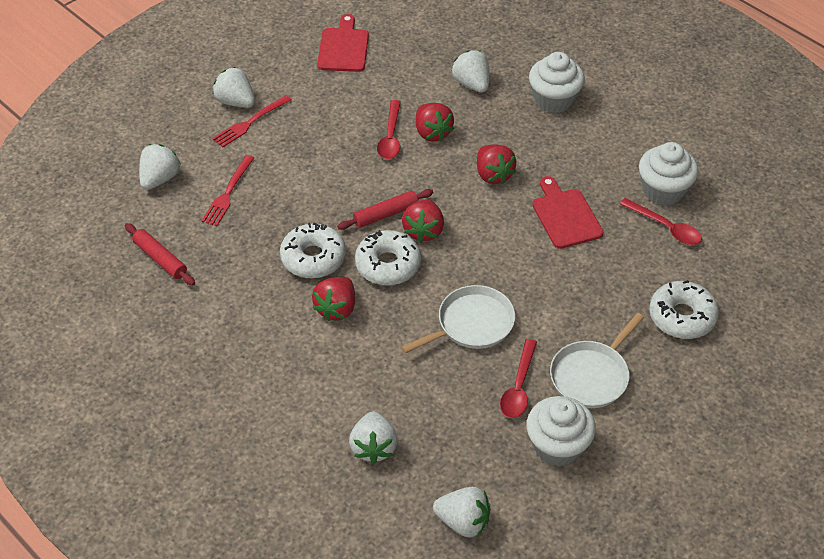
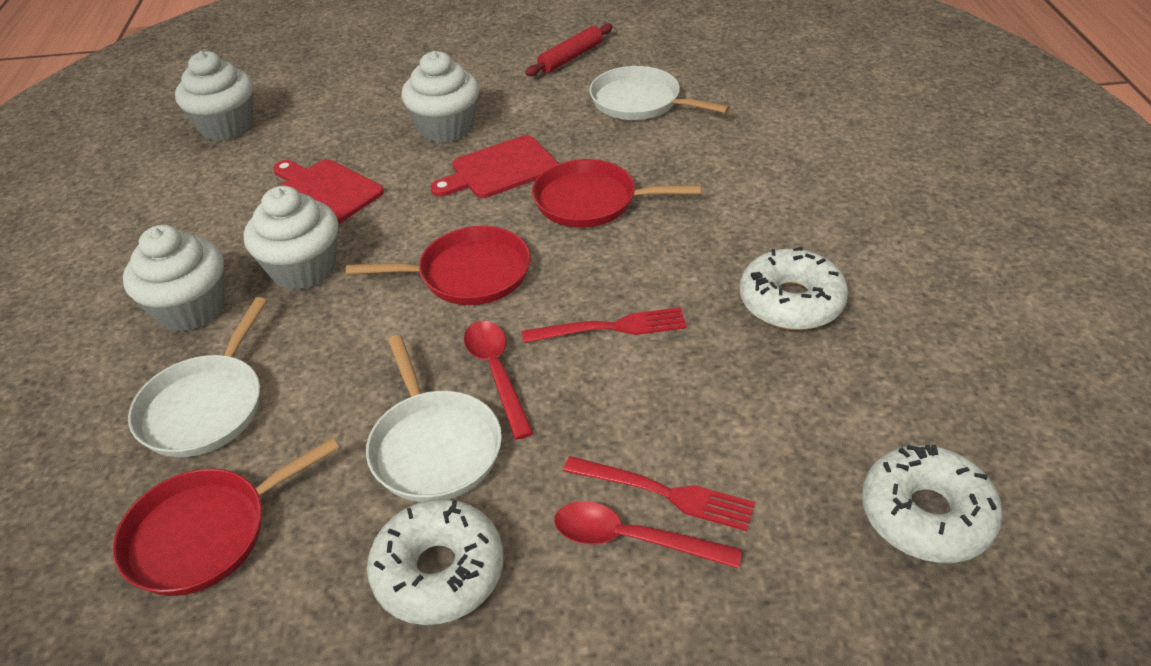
red pan: none = 0 -> [113,437,339,596] [346,226,530,305] [532,159,701,227] = 3
red rolling pin: [125,223,195,286] [337,189,434,230] = 2 -> [525,23,613,76] = 1
red spoon: [377,100,401,159] [500,339,537,418] [620,198,702,245] = 3 -> [464,321,533,440] [554,501,742,569] = 2
red strawberry: [312,277,355,321] [402,200,444,243] [416,103,454,142] [477,144,516,185] = 4 -> none = 0
white cupcake: [526,396,596,467] [529,52,585,113] [639,142,698,206] = 3 -> [123,225,225,332] [175,51,254,141] [244,186,338,290] [401,51,479,143] = 4
white pan: [401,285,515,354] [550,313,644,408] = 2 -> [128,297,267,457] [366,335,502,502] [589,66,730,120] = 3
white strawberry: [139,144,181,190] [213,67,255,108] [349,412,398,464] [433,487,490,538] [452,50,489,93] = 5 -> none = 0

